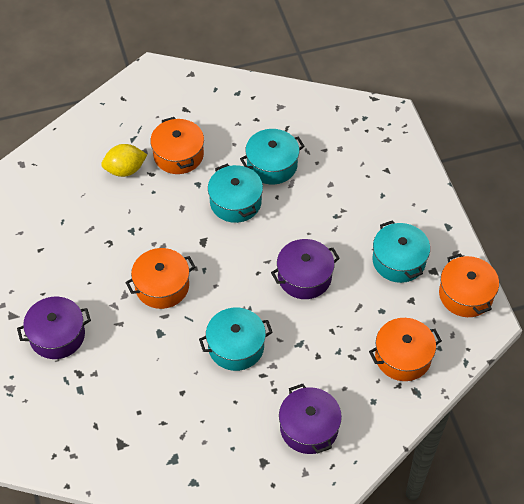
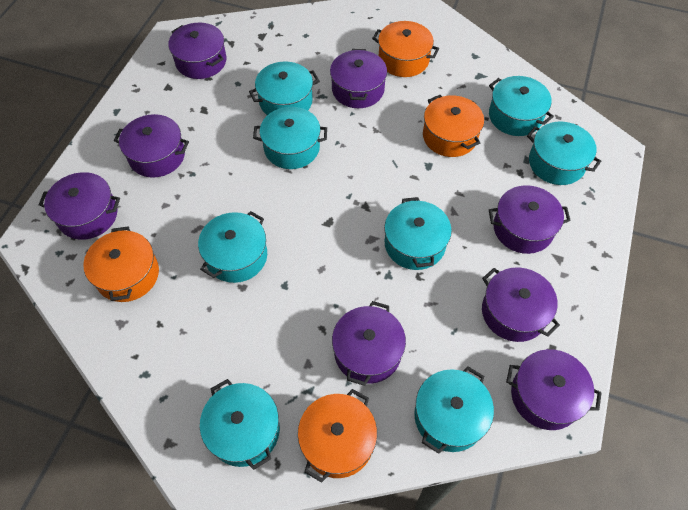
purple pot: [17,297,91,359] [271,239,340,299] [279,384,342,454] = 3 -> [39,172,120,240] [114,114,189,178] [168,23,226,79] [330,49,387,108] [332,301,406,386] [482,267,560,342] [489,185,571,254] [506,349,602,430] = 8
turquoise pot: [199,308,273,371] [208,164,263,223] [240,129,305,185] [372,220,430,283] = 4 -> [198,211,267,283] [200,379,280,470] [249,61,319,115] [253,107,327,169] [384,197,452,270] [414,366,494,454] [489,76,554,136] [527,122,601,185] = 8
yellow lemon: [101,144,147,177] = 1 -> none = 0

